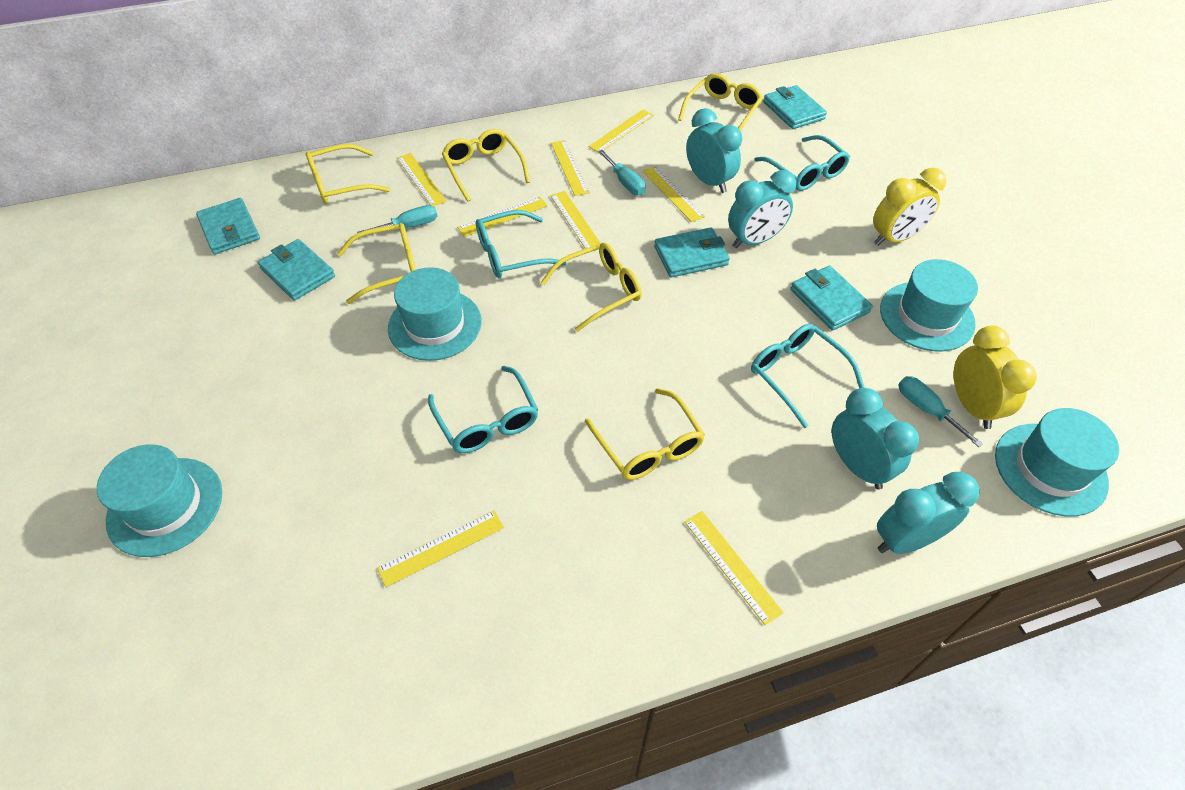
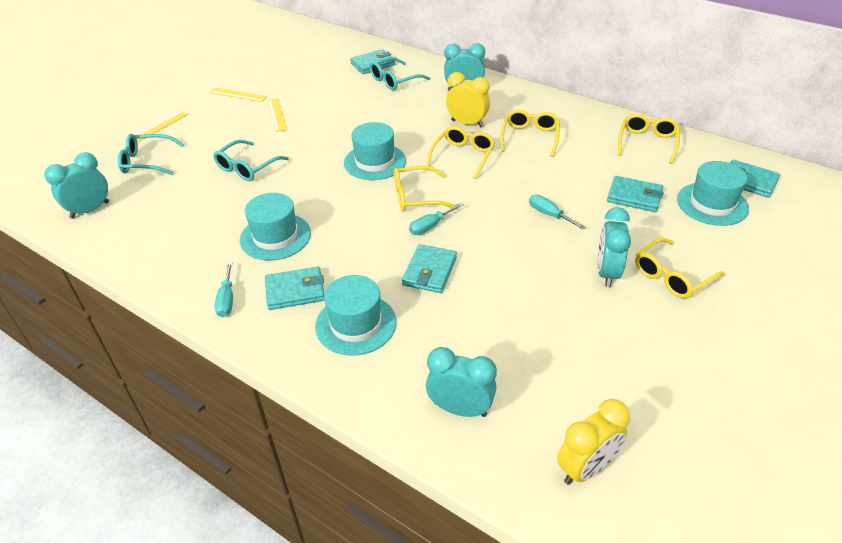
turquoise glasses: [428,366,538,453] [476,210,566,278] [751,324,865,428] [754,135,850,191] = 4 -> [118,134,184,175] [213,140,289,181] [370,57,430,90] = 3
yellow glasses: [306,144,390,204] [337,223,416,304] [442,129,530,202] [541,243,642,332] [585,388,705,480] [678,73,763,131] = 6 -> [394,166,455,212] [427,126,495,179] [500,109,560,157] [618,114,680,164] [635,238,724,298] = 5
yellow ruler: [377,510,504,587] [397,153,447,206] [457,196,547,237] [550,191,601,249] [551,140,590,196] [589,109,654,153] [642,166,705,222] [684,511,784,625] = 8 -> [136,111,188,142] [209,87,267,102] [267,98,287,132] = 3

